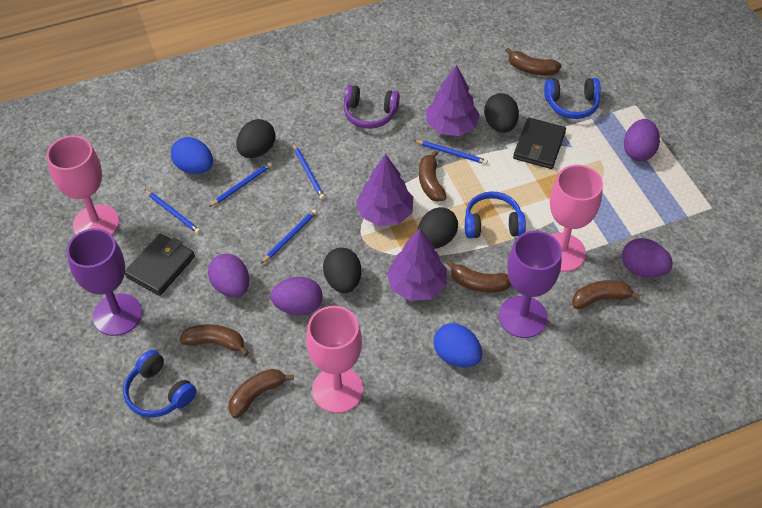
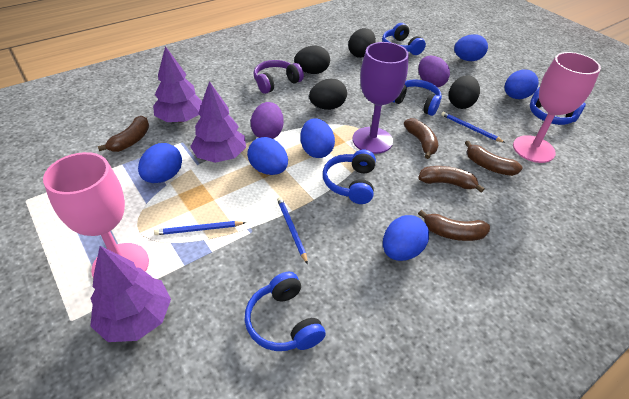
black wallet: [125,234,195,296] [513,117,566,169] = 2 -> none = 0
blue egg: [171,137,213,174] [433,323,482,367] = 2 -> [138,143,182,183] [247,137,288,175] [300,118,335,158] [383,215,429,261] [454,34,488,61] [505,69,539,99] = 6
blue headphones: [123,350,197,418] [465,191,526,238] [544,78,601,119] = 3 -> [245,272,326,351] [323,150,376,204] [382,23,426,55] [393,79,442,116] [530,87,586,125] = 5
blue pencil: [144,189,201,234] [209,162,272,207] [261,209,317,264] [293,143,325,199] [414,140,488,164] = 5 -> [154,221,246,235] [277,197,308,264] [441,112,505,143] = 3
brown banana: [179,324,249,356] [229,369,294,418] [419,150,447,202] [446,260,511,293] [505,47,561,75] [572,280,640,309] = 6 -> [98,116,149,152] [404,118,438,159] [418,166,485,193] [418,210,490,241] [465,141,523,176] = 5
pink goblet: [46,136,119,235] [306,306,363,413] [550,165,603,272] = 3 -> [43,152,149,278] [513,52,601,163] = 2
purple egg: [208,254,249,297] [270,277,323,315] [622,238,673,278] [624,119,660,161] = 4 -> [251,102,284,139] [419,56,450,87] = 2
purple goblet: [67,228,142,336] [499,231,562,338] = 2 -> [352,42,409,154] = 1

